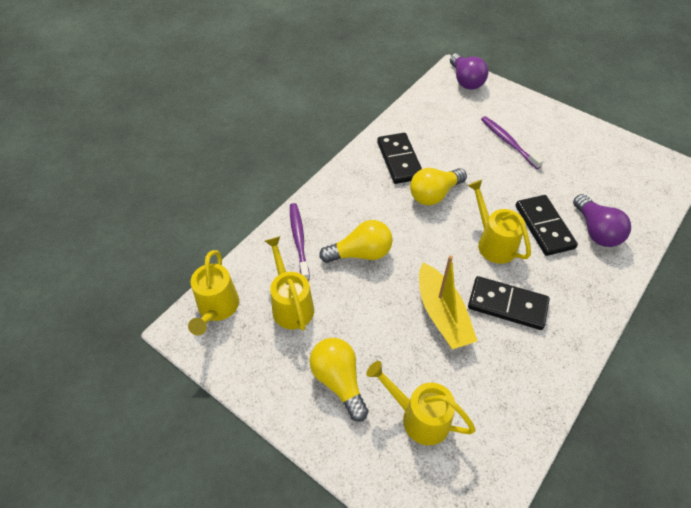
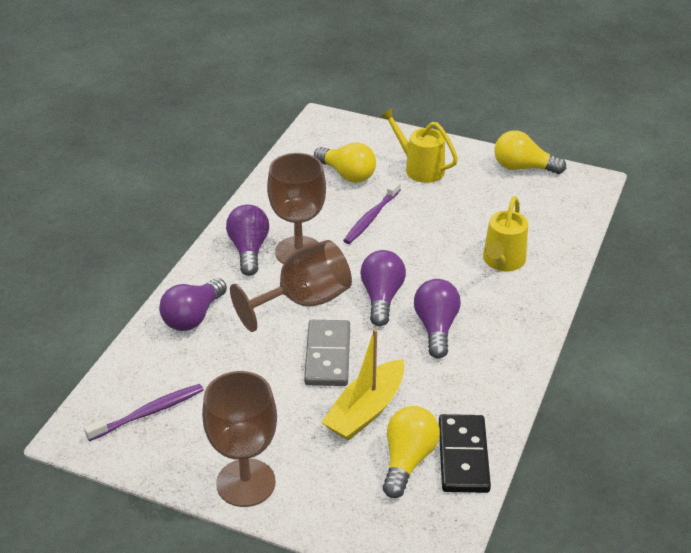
black domino: [377,133,422,184] [468,276,550,330] [516,195,578,256] = 3 -> [439,414,491,493] = 1
brown goblet: none = 0 -> [202,371,277,507] [230,240,352,332] [267,153,326,264] = 3
grey domino: none = 0 -> [304,320,350,386] = 1
purple light bulb: [450,53,488,90] [573,194,631,247] = 2 -> [159,278,227,331] [226,205,269,276] [360,250,406,326] [414,279,461,359] = 4
yellow watering can: [188,250,239,335] [265,236,314,331] [366,361,476,445] [467,180,531,264] = 4 -> [380,108,458,183] [483,196,528,271] = 2

